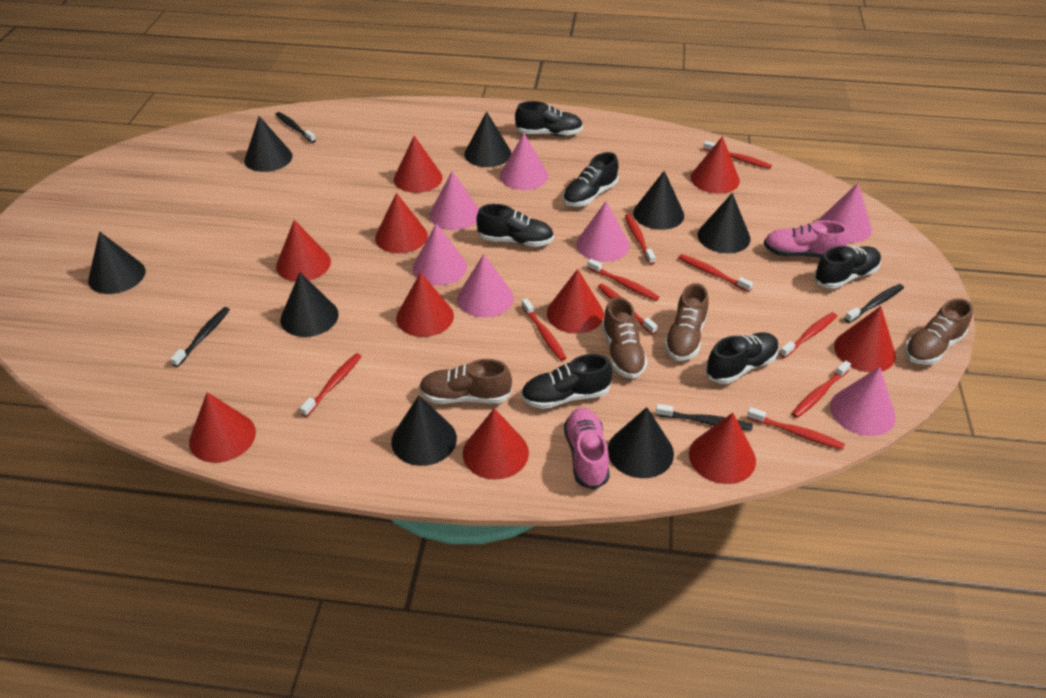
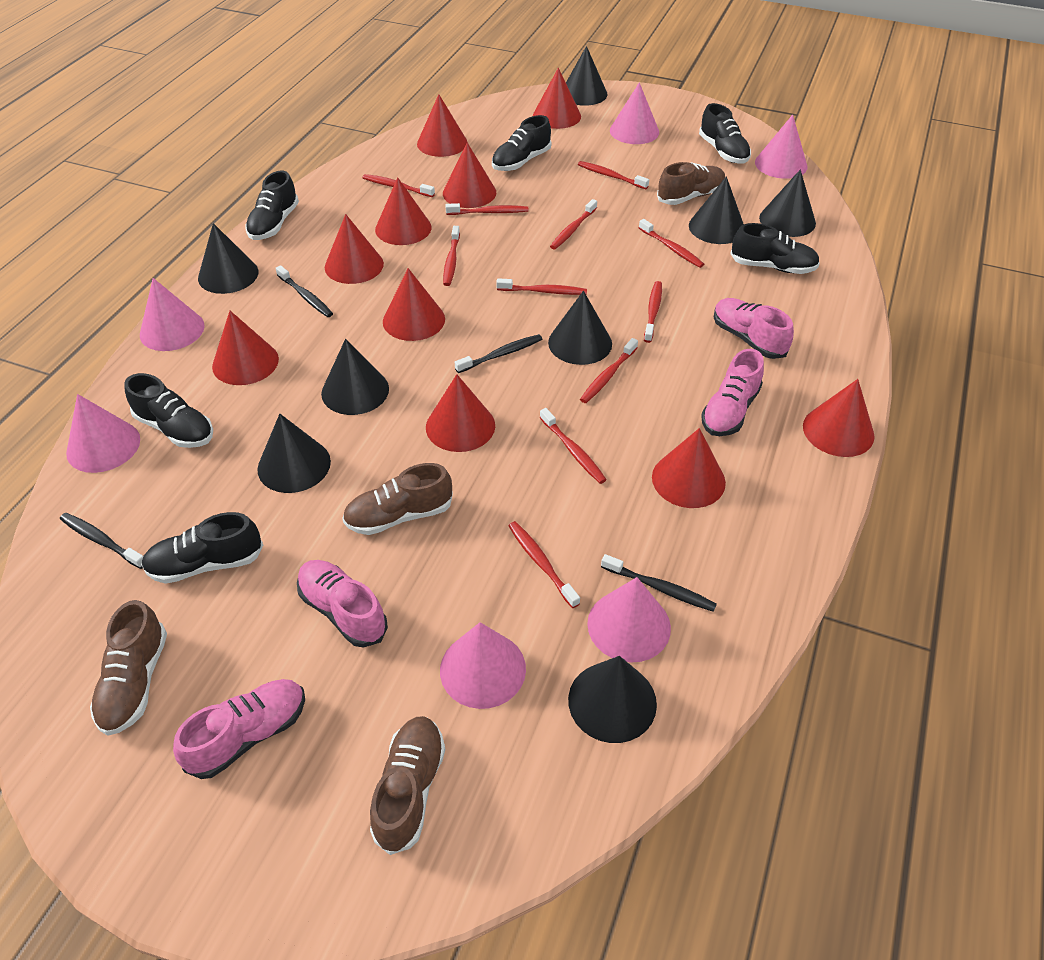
pink cone: [413,223,467,286] [430,171,479,230] [457,254,514,318] [500,134,548,190] [576,201,629,262] [819,183,872,243] [830,367,896,436] = 7 -> [66,394,140,473] [140,278,205,351] [440,622,526,709] [587,577,671,663] [610,82,659,144] [755,115,808,179] = 6
pink shoe: [564,408,610,490] [764,221,849,258] = 2 -> [173,679,305,779] [297,560,388,647] [701,349,764,436] [714,298,794,359] = 4
red toothbrush: [300,353,362,417] [522,298,566,361] [587,259,659,301] [598,284,658,335] [625,214,655,265] [678,254,753,292] [703,141,772,169] [747,407,845,450] [780,312,837,358] [792,361,851,418] = 10 -> [362,174,435,197] [443,226,460,286] [446,203,528,215] [496,278,587,295] [508,521,580,608] [540,408,607,484] [550,199,597,249] [578,161,649,189] [580,338,638,403] [639,219,704,268] [644,281,662,343] = 11

